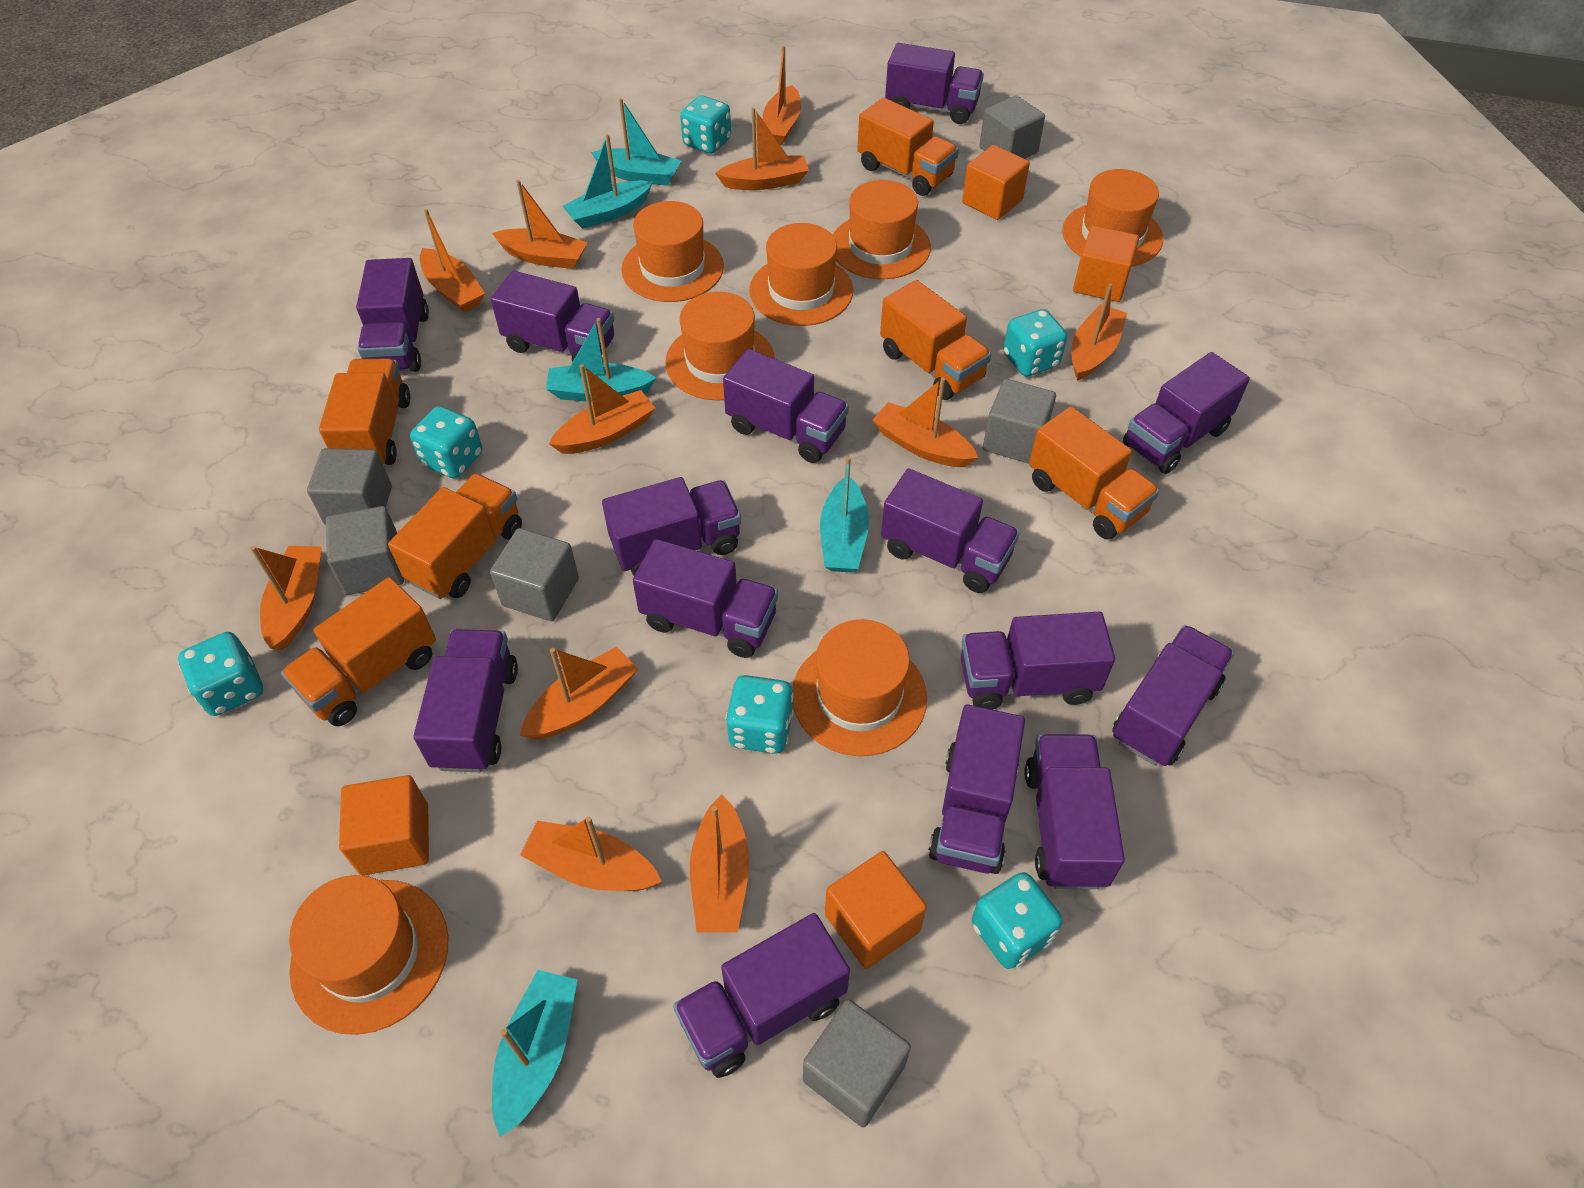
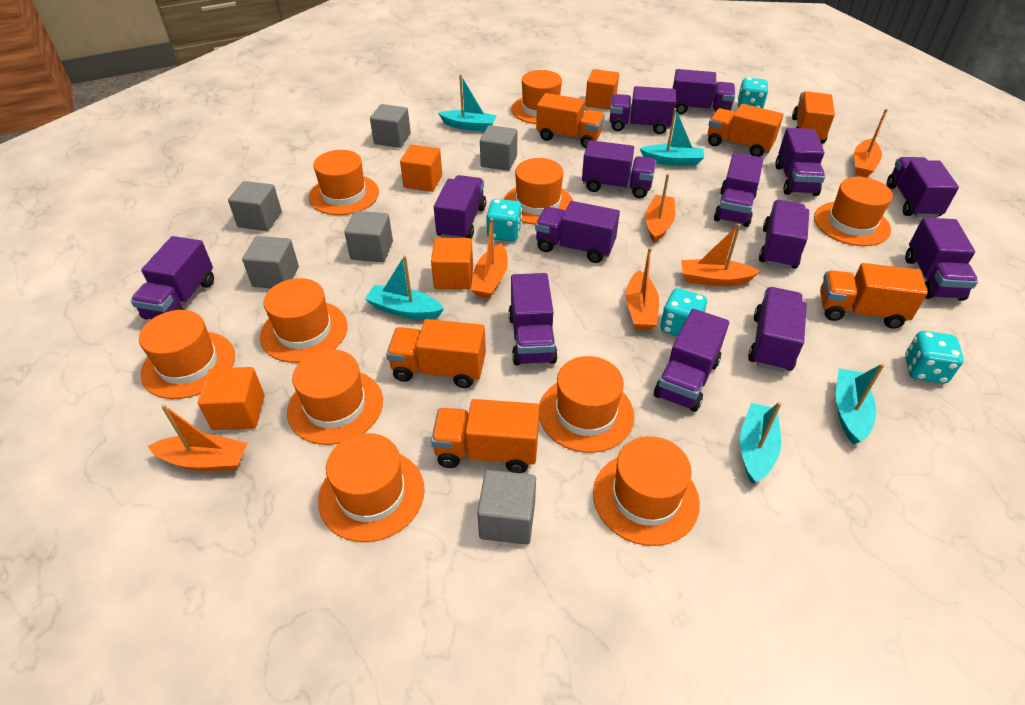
orange boat: [250,546,322,651] [420,209,485,312] [492,180,588,269] [520,647,638,740] [520,816,662,891] [549,364,655,454] [690,795,749,932] [715,108,809,190] [762,46,801,145] [872,377,978,467] [1072,283,1127,381] = 11 -> [148,404,248,471] [471,218,508,299] [626,247,659,330] [645,174,675,243] [681,224,760,286] [854,109,888,178] = 6
orange hat: [289,875,448,1035] [621,201,724,302] [665,292,775,401] [749,223,853,326] [792,619,927,756] [833,180,931,279] [1062,169,1163,267] = 7 -> [139,310,235,399] [260,278,348,363] [287,349,383,445] [309,150,379,215] [318,433,425,542] [504,158,573,225] [511,70,562,124] [539,356,634,453] [593,436,700,546] [814,177,893,246] = 10
turquoise dice: [178,632,263,716] [410,406,482,479] [680,95,731,154] [726,675,794,754] [972,872,1062,969] [1003,309,1067,377] = 6 -> [486,199,522,241] [660,288,708,337] [737,78,768,108] [905,331,964,384] = 4

